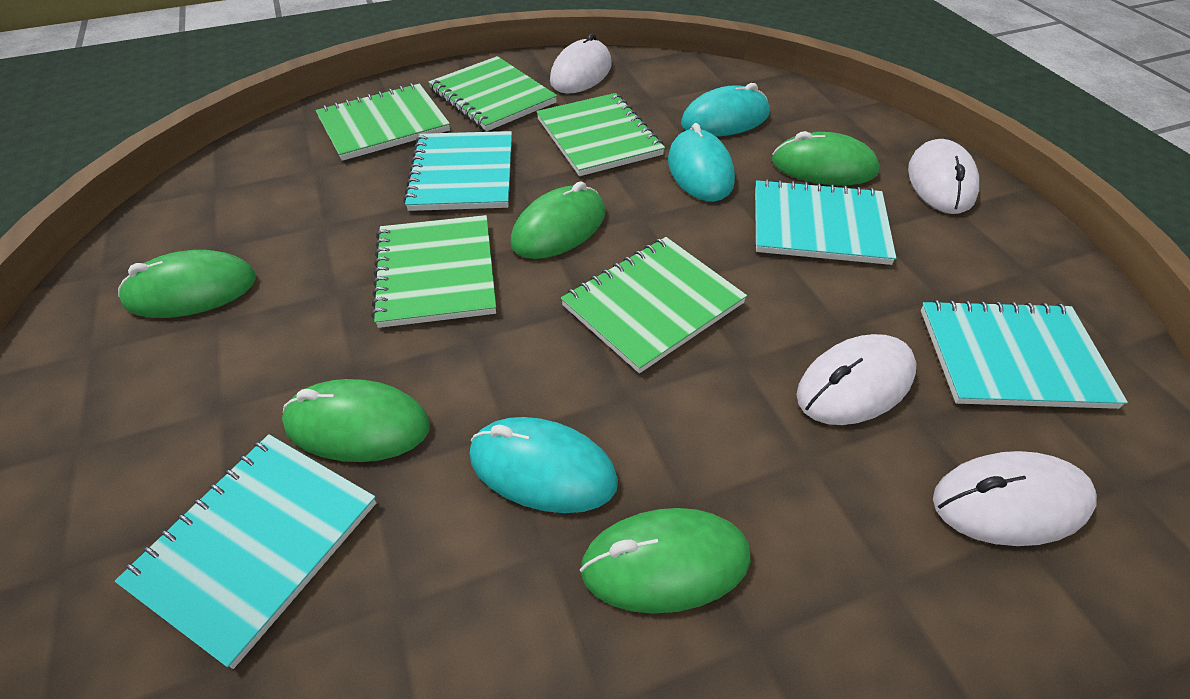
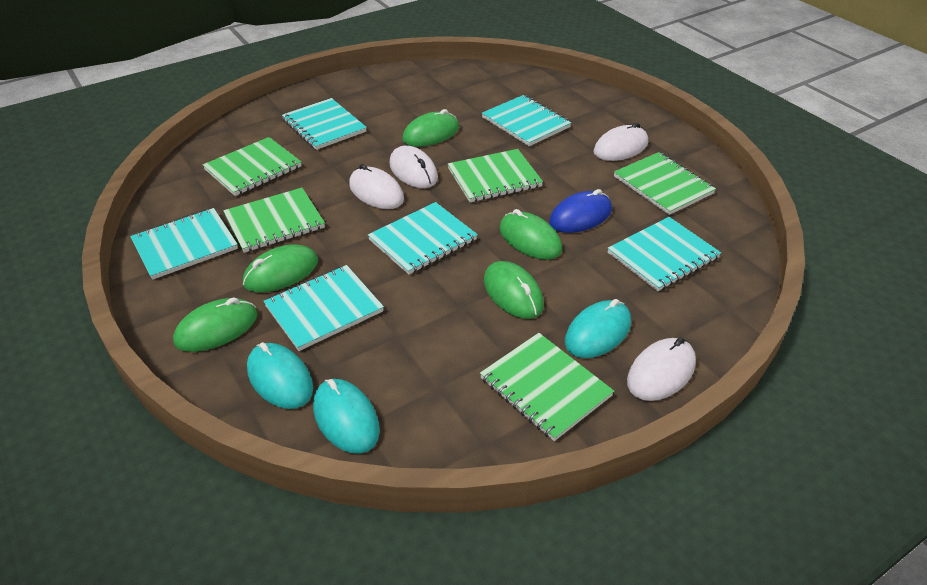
blue mouse: none = 0 -> [549,189,612,233] = 1
turquoise notebook: [115,434,376,669] [403,131,512,211] [755,179,896,265] [921,300,1128,409] = 4 -> [130,208,238,280] [264,265,384,351] [282,98,367,150] [368,202,478,275] [482,95,571,146] [607,217,721,291] = 6

